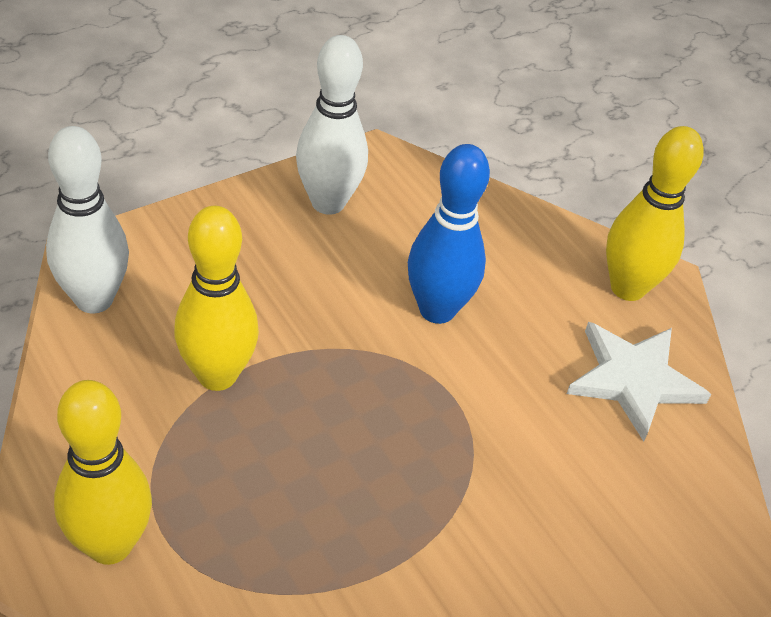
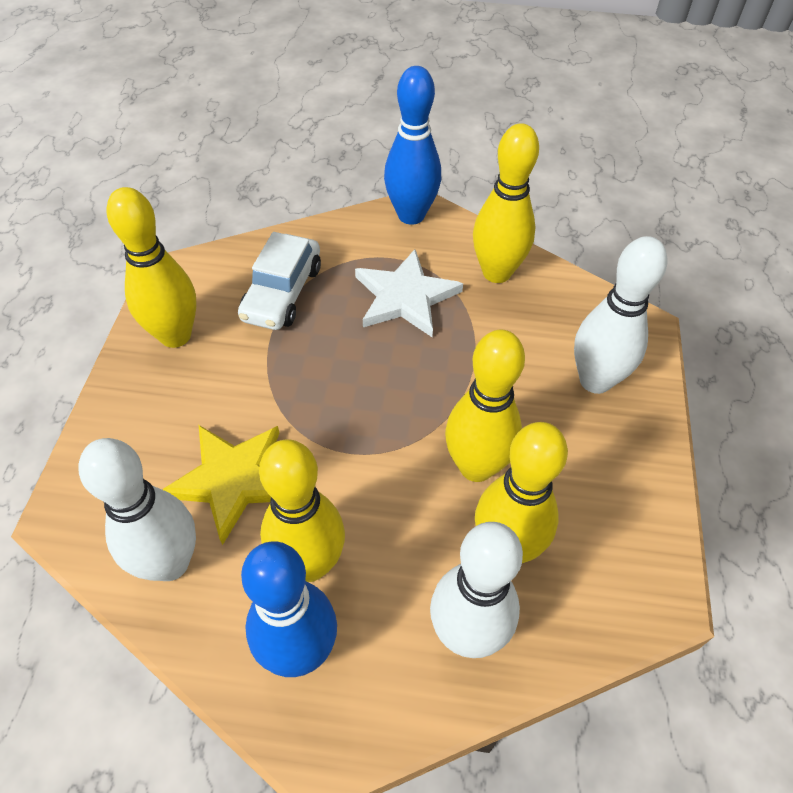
blue bowling pin: [408,144,490,324] = 1 -> [241,541,337,677] [384,66,441,225] = 2
white bowling pin: [46,126,129,314] [296,35,368,215] = 2 -> [78,438,196,581] [430,522,523,658] [574,236,667,394] = 3
white car: none = 0 -> [238,232,321,330] = 1
yellow bowling pin: [54,380,152,565] [174,206,259,391] [606,126,704,301] = 3 -> [107,187,197,348] [259,439,345,582] [445,329,525,482] [473,123,539,283] [475,422,568,563] = 5
yellow star: none = 0 -> [162,425,280,545] = 1

